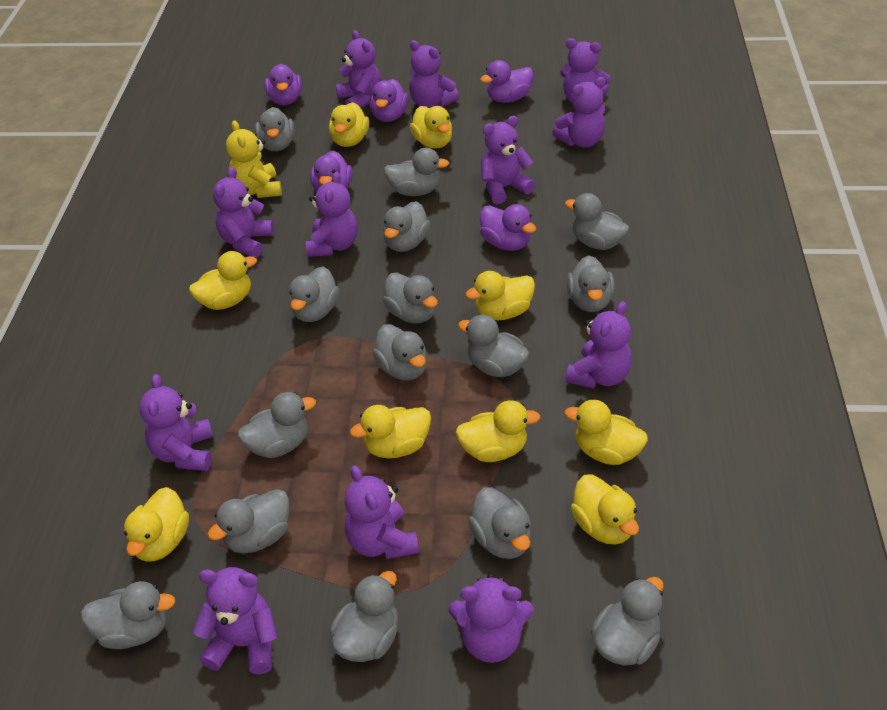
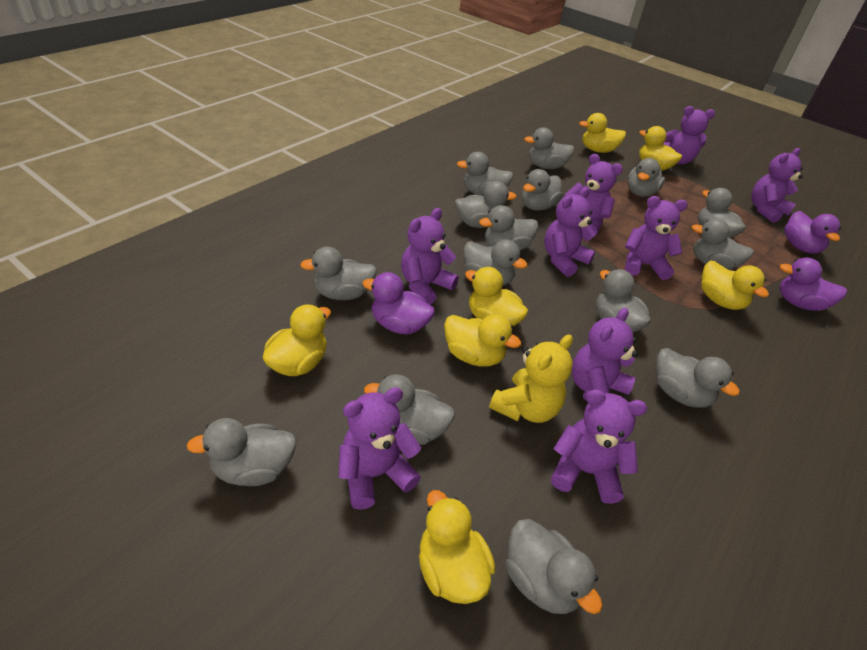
purple duck: [264,64,302,105] [310,151,352,193] [369,79,409,122] [480,60,533,103] [480,204,536,251] = 5 -> [362,272,435,334] [779,257,847,311] [784,211,841,254] = 3
purple teddy bear: [139,374,213,471] [193,567,278,674] [213,167,274,258] [306,172,358,257] [336,30,381,108] [344,465,419,559] [409,40,459,108] [449,573,534,663] [481,116,535,204] [552,77,606,147] [560,38,611,102] [565,301,632,388] = 12 -> [339,387,421,510] [401,208,459,305] [544,187,595,277] [551,389,647,504] [564,154,623,237] [572,308,638,401] [625,196,688,280] [663,106,715,164] [751,148,803,223] = 9
yellow duck: [124,487,189,562] [189,251,257,310] [329,102,369,147] [350,405,431,459] [410,106,452,149] [456,400,540,462] [465,271,535,320] [564,400,648,465] [571,474,639,545] = 9 -> [263,304,331,376] [419,490,495,604] [444,314,521,367] [465,267,528,326] [579,113,626,153] [639,126,682,171] [701,260,769,310] = 7

